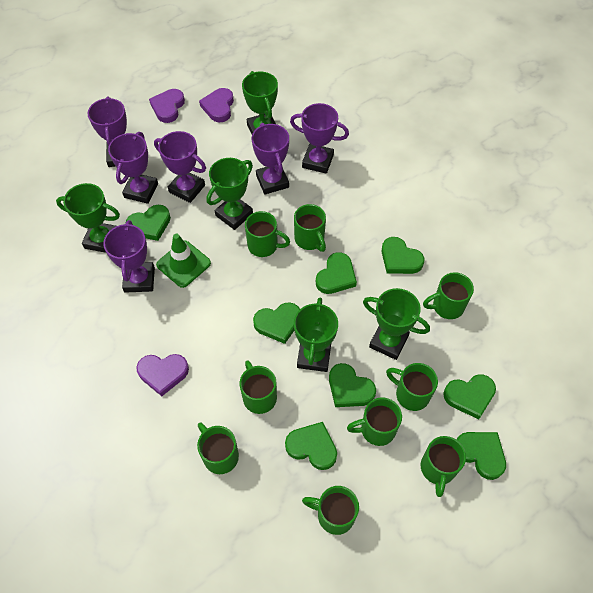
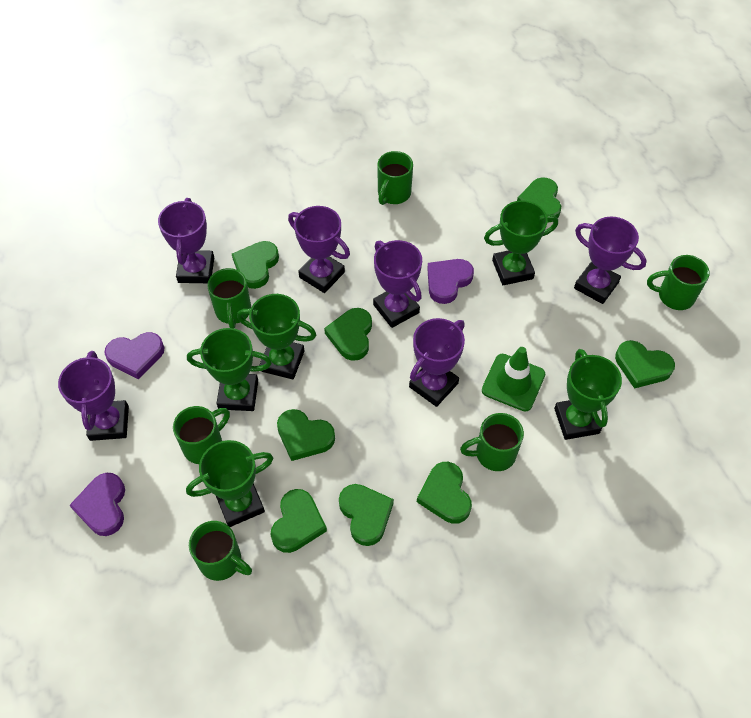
green mug: [197,422,239,474] [240,360,277,414] [245,211,290,257] [294,204,326,252] [302,486,359,535] [347,397,402,446] [386,363,438,411] [421,436,466,497] [423,272,474,319] = 9 -> [173,406,230,464] [189,521,252,581] [207,268,251,328] [377,151,413,205] [460,413,524,471] [647,255,710,310] = 6

